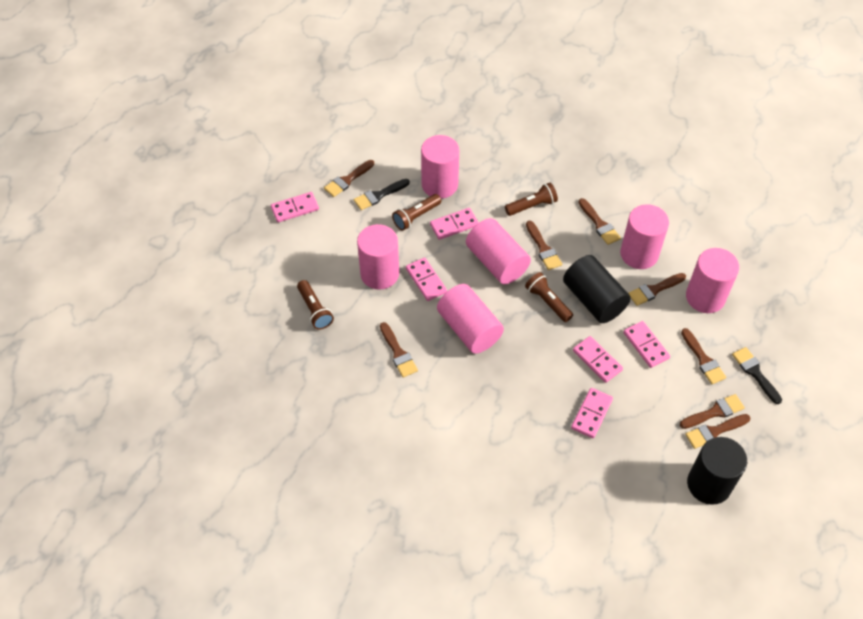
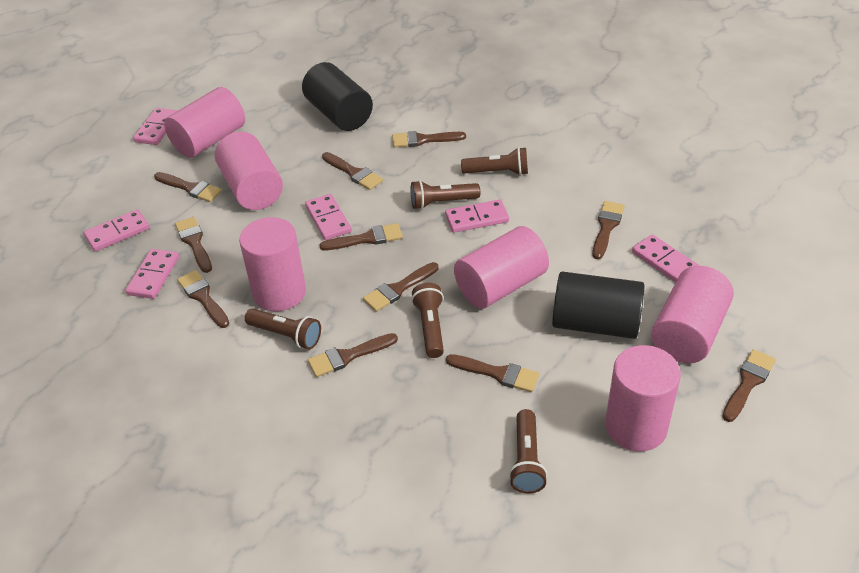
black brush: [354,179,410,210] [732,347,782,404] = 2 -> none = 0
brown brush: [324,160,374,197] [380,322,418,378] [526,221,562,270] [578,198,621,245] [628,273,686,306] [680,394,745,429] [681,328,726,384] [685,414,750,449] = 8 -> [154,172,222,202] [175,217,212,273] [177,270,230,328] [308,333,398,377] [319,223,403,251] [322,152,383,190] [363,262,438,312] [392,131,466,147] [446,354,539,392] [592,201,624,259] [722,349,776,422] = 11
brown flashlight: [297,280,334,329] [392,194,441,231] [505,183,558,216] [525,272,573,322] = 4 -> [245,308,321,349] [411,180,480,209] [411,283,444,358] [461,147,528,176] [509,409,548,493] = 5

